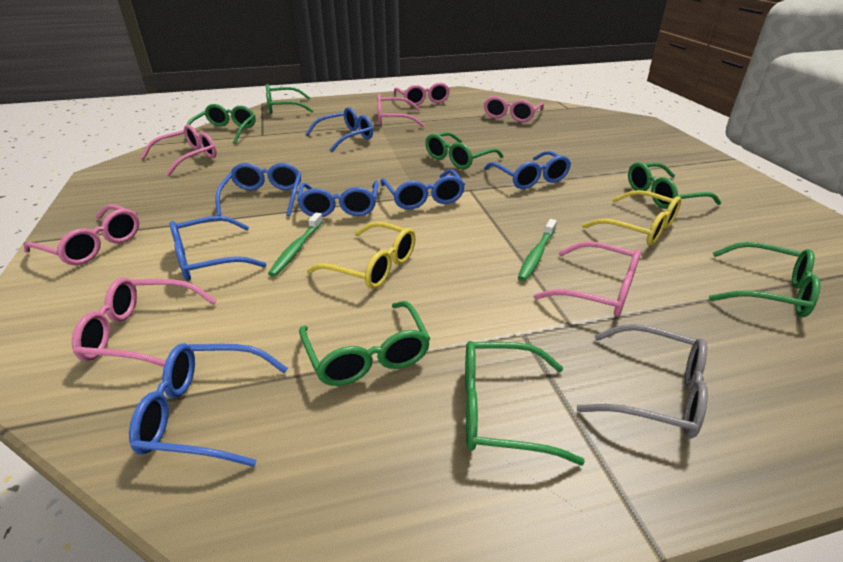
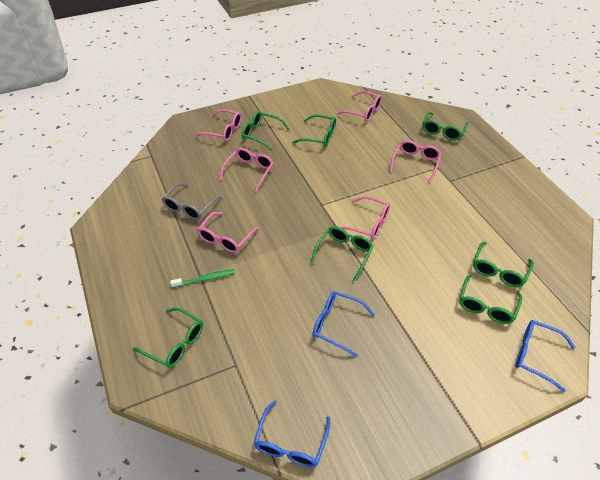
blue glasses: [129,343,288,467] [170,216,267,281] [215,163,301,216] [297,181,379,217] [306,107,373,152] [381,169,465,210] [484,151,571,189] = 7 -> [254,400,330,467] [313,291,375,357] [515,320,575,392] = 3
green toothbrush: [268,213,323,277] [518,219,557,281] = 2 -> [170,269,235,288] = 1
pink glasses: [24,204,139,265] [72,277,217,367] [140,125,217,176] [377,94,424,127] [394,83,450,105] [484,96,544,122] [533,241,641,317] = 7 -> [195,109,242,141] [197,212,259,253] [220,148,273,192] [336,91,382,122] [340,196,390,240] [390,140,441,183] = 6
yellow glasses: [307,222,416,289] [582,190,681,246] = 2 -> none = 0

